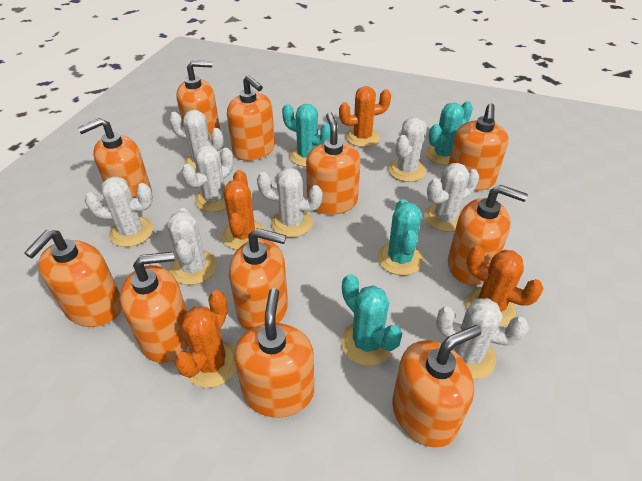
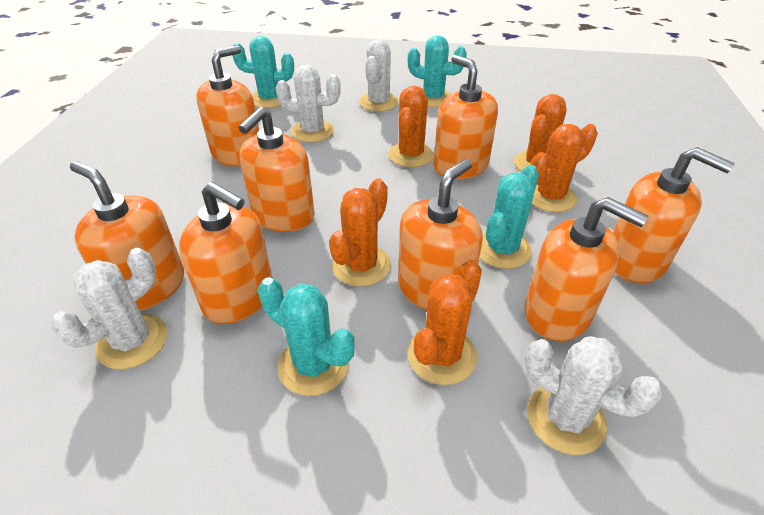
orange cactus: [174,290,237,388] [222,170,265,250] [339,86,391,147] [466,246,544,327] = 4 -> [329,179,391,287] [388,86,434,167] [407,260,482,385] [514,94,566,171] [531,124,598,212] = 5
orange soap dispenser: [24,230,122,327] [78,118,152,198] [120,252,188,363] [176,60,220,140] [227,75,275,161] [229,228,288,330] [234,288,314,418] [306,112,361,215] [392,325,481,448] [448,103,509,191] [448,185,528,285] = 11 -> [70,161,184,311] [179,182,273,324] [196,45,259,166] [238,107,315,232] [398,159,483,310] [433,55,498,179] [524,197,648,341] [613,147,734,283] = 8
white cactus: [85,176,153,247] [167,208,217,285] [169,110,224,173] [182,145,234,212] [257,168,323,237] [388,117,427,182] [424,163,479,232] [436,298,529,379] = 8 -> [51,248,167,369] [276,65,341,142] [359,39,399,112] [524,336,663,455] = 4

